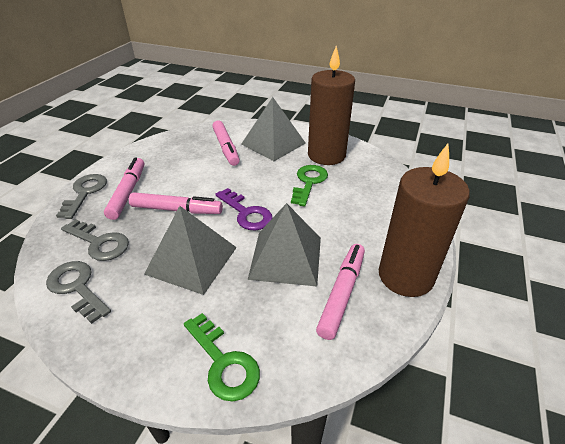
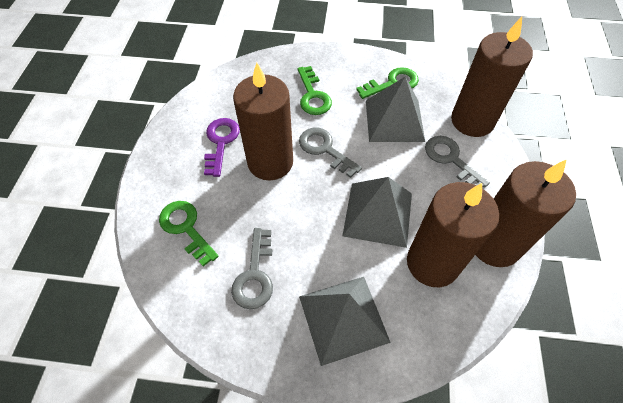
brown candle: [308,46,355,165] [379,144,470,297] = 2 -> [233,62,293,181] [407,182,499,287] [451,17,533,137] [476,159,576,267] = 4
green key: [184,313,260,401] [291,165,328,206] = 2 -> [159,201,219,267] [298,66,332,115] [356,67,419,99] = 3
pink marker: [104,158,144,220] [129,192,223,214] [212,121,240,166] [316,244,365,340] = 4 -> none = 0

